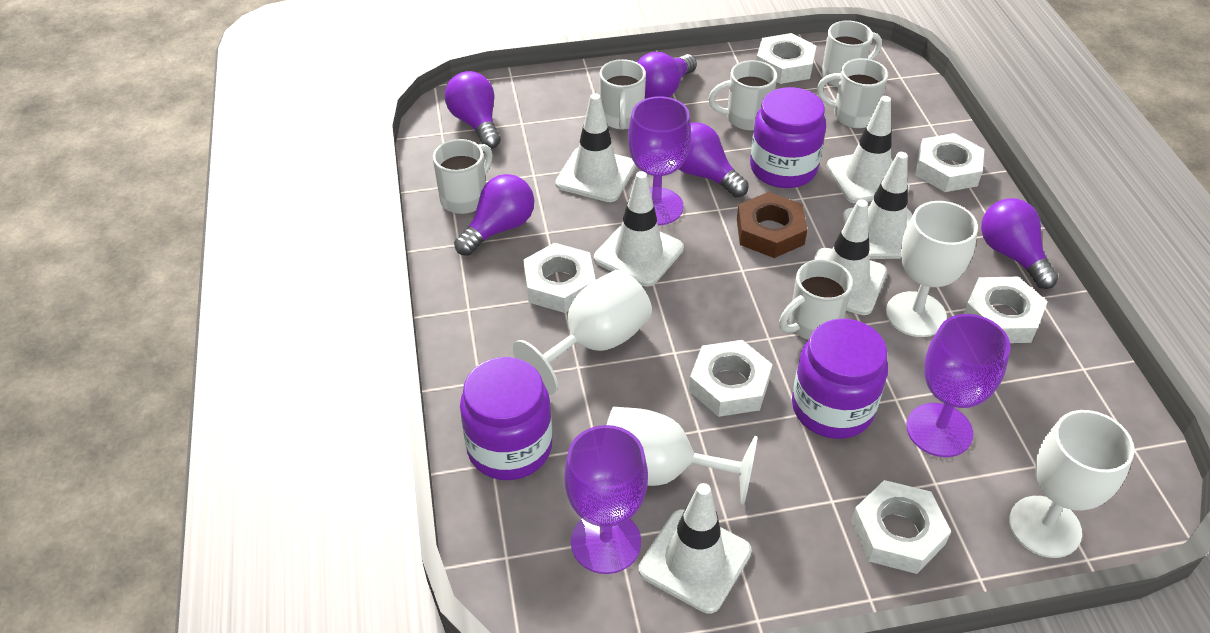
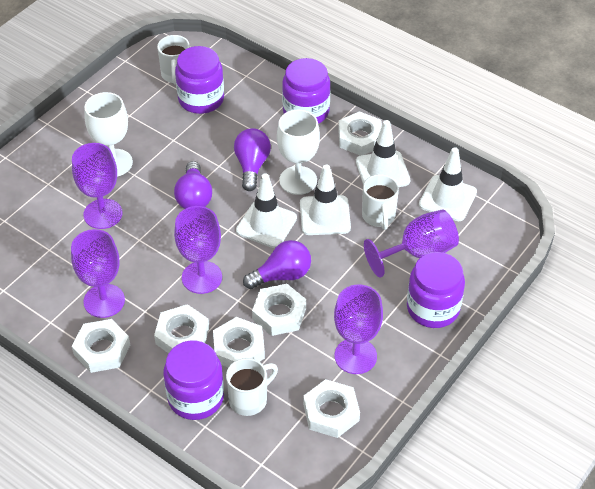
brown nut: [737,192,807,258] = 1 -> none = 0
purple goblet: [564,425,648,574] [628,96,691,225] [906,314,1010,457] = 3 -> [71,229,125,318] [72,143,123,229] [174,206,222,294] [334,284,383,374] [364,209,459,278] = 5
purple jar: [460,357,552,480] [750,87,826,188] [792,319,888,439] = 3 -> [163,340,224,420] [175,46,224,114] [282,58,330,124] [407,252,465,328] = 4
purple light bulb: [445,71,501,149] [454,174,534,256] [637,52,697,99] [679,122,749,197] [981,198,1058,289] = 5 -> [174,161,212,209] [234,128,271,191] [243,240,311,289] = 3
white goblet: [513,270,652,395] [607,407,758,505] [886,201,978,337] [1009,410,1135,558] = 4 -> [84,92,133,176] [277,110,320,195] = 2
white mug: [433,139,493,214] [599,59,646,130] [708,60,777,130] [779,259,853,340] [817,58,888,128] [822,20,882,87] = 6 -> [157,35,190,84] [226,358,278,416] [362,174,399,230] = 3
white traffic cone: [555,93,636,202] [594,171,684,287] [638,483,752,614] [813,199,887,315] [827,96,910,204] [843,152,912,259] = 6 -> [236,173,297,248] [300,165,351,235] [356,120,410,187] [419,147,477,221] = 4

